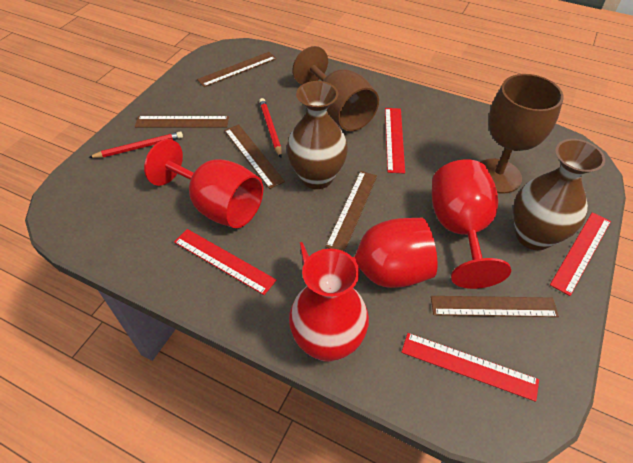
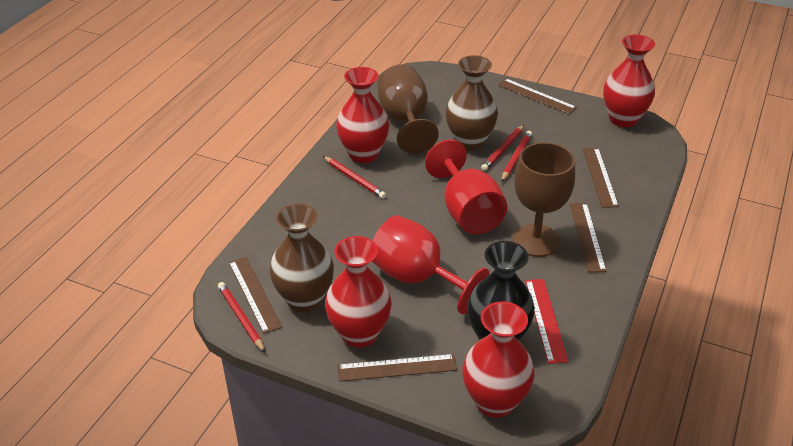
black vase: none = 0 -> [467,241,535,341] = 1
red goblet: [144,139,263,228] [300,218,438,288] [432,159,511,289] = 3 -> [372,215,489,314] [425,140,507,234] = 2
red pencil: [88,132,183,158] [259,98,282,157] = 2 -> [218,282,265,353] [323,156,386,199] [481,125,524,171] [501,131,532,182] = 4
red ruler: [174,229,277,295] [385,108,405,174] [401,333,539,402] [550,212,611,296] = 4 -> [525,279,569,364] = 1
red vase: [289,248,369,362] = 1 -> [325,236,392,348] [336,67,389,163] [463,301,535,418] [603,34,655,127] = 4

